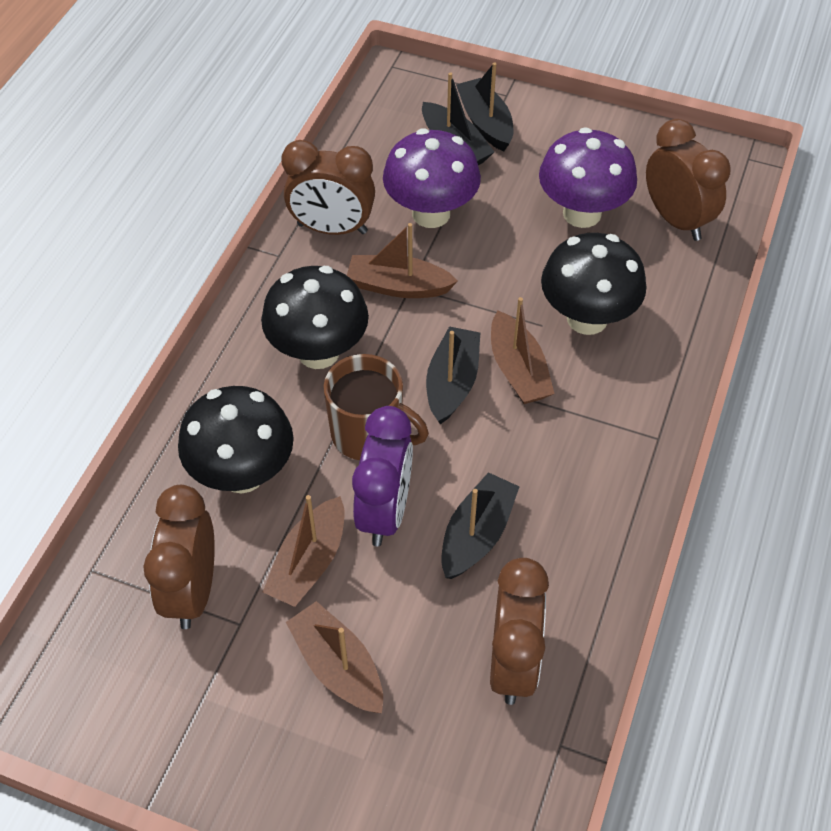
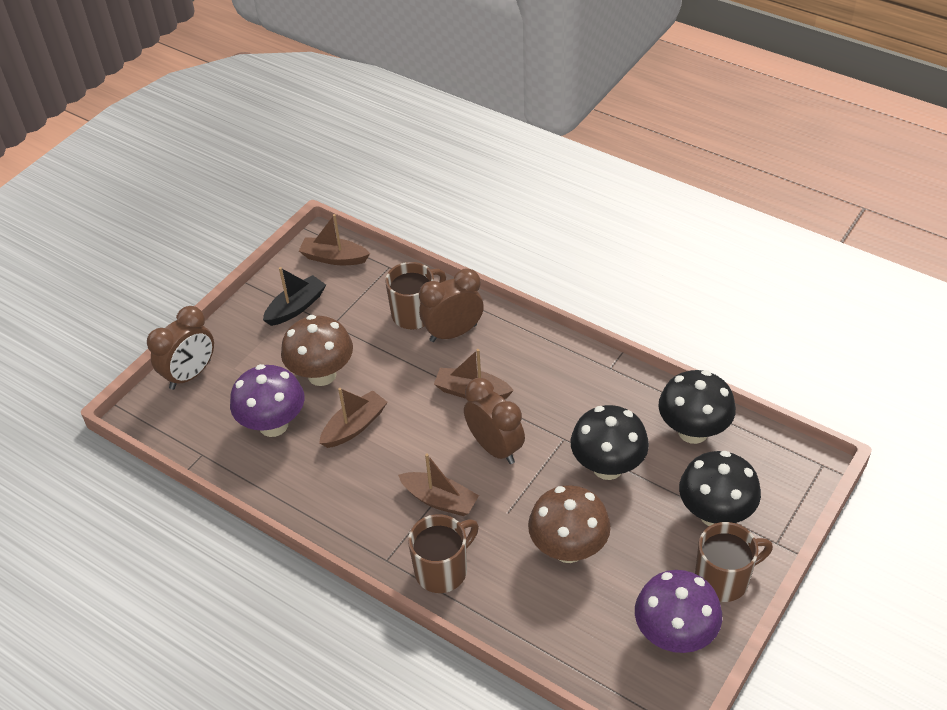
black boat: [422,72,494,165] [426,326,480,424] [442,472,519,579] [456,62,514,151] = 4 -> [263,267,326,326] = 1
brown clock: [143,485,215,629] [281,140,375,235] [490,558,549,705] [646,119,731,241] = 4 -> [147,306,214,390] [419,269,484,342] [464,378,525,464] = 3
brown mug: [324,354,429,460] = 1 -> [385,262,446,330] [408,514,479,593] [695,522,773,602] = 3
brown mushroom: none = 0 -> [281,315,353,386] [528,485,611,563] = 2
purple clock: [352,406,413,546] = 1 -> none = 0

